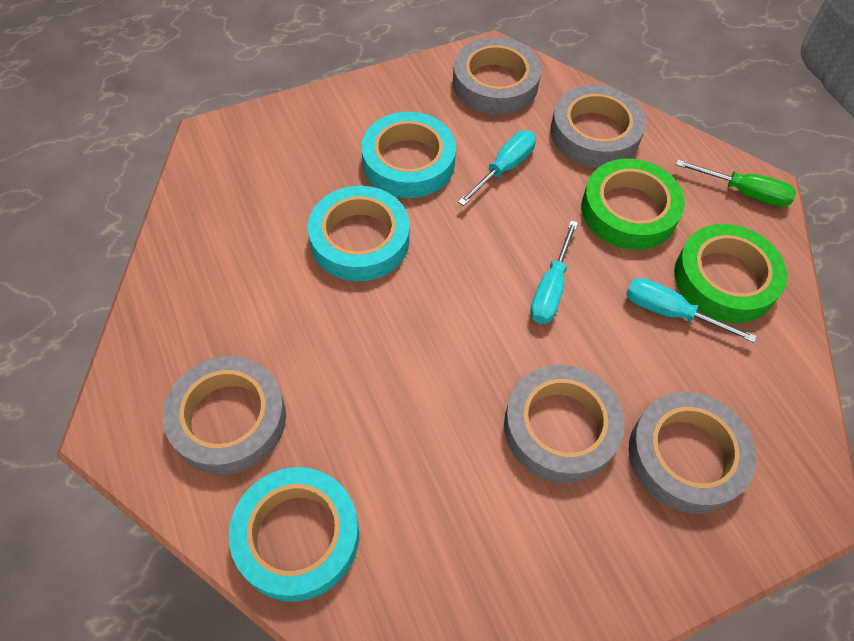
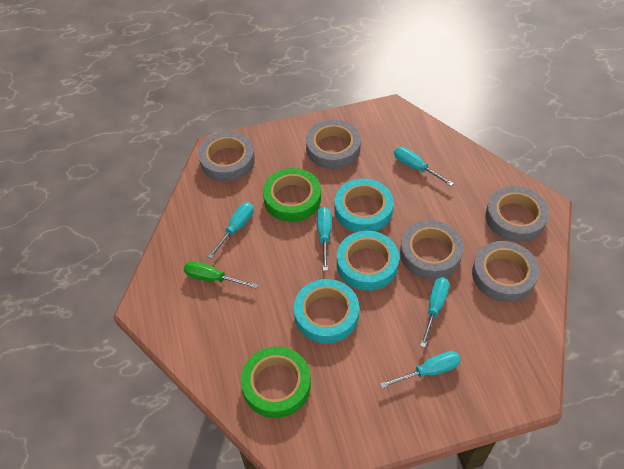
turquoise screwdriver: [458,130,536,206] [530,220,578,324] [626,278,757,343] = 3 -> [208,202,254,259] [317,207,331,271] [380,351,461,388] [394,147,454,186] [420,277,450,348] = 5

